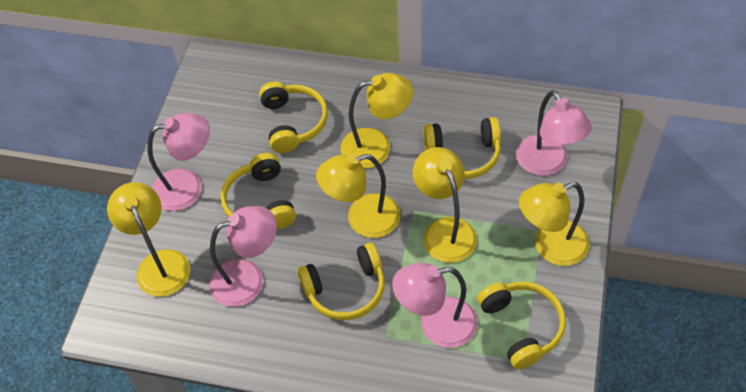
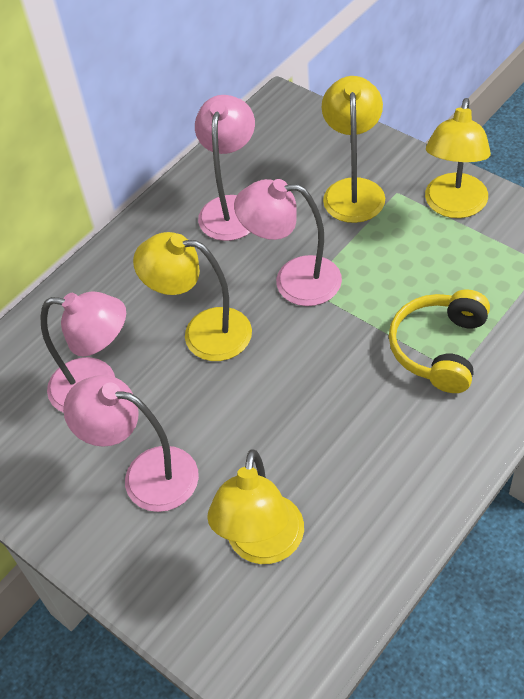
yellow headphones: [221,153,296,229] [259,81,328,153] [297,243,385,320] [423,117,501,179] [477,282,566,369] = 5 -> [389,289,490,393] = 1
yellow lamp: [107,182,190,297] [316,154,401,238] [341,73,413,168] [413,147,477,263] [519,182,590,266] = 5 -> [133,232,252,361] [207,449,304,564] [322,76,385,223] [425,98,491,218] = 4

